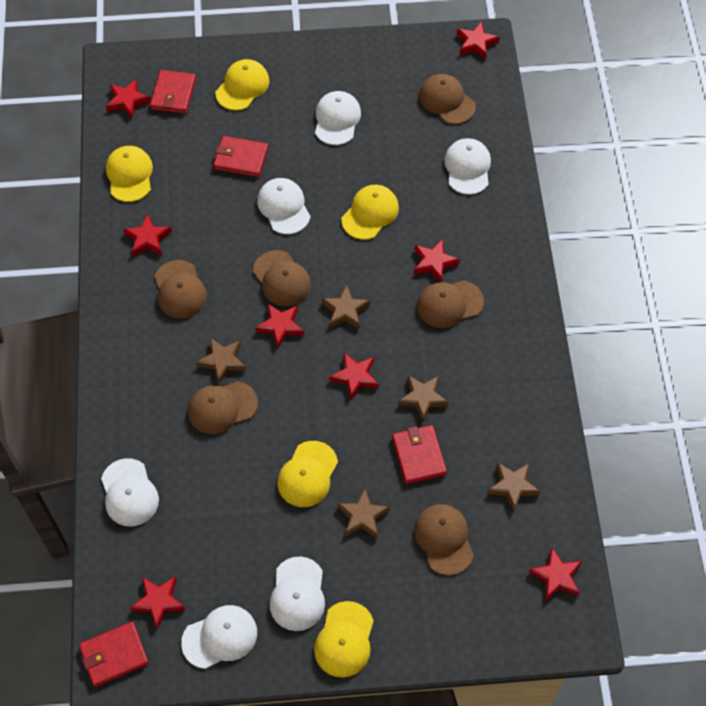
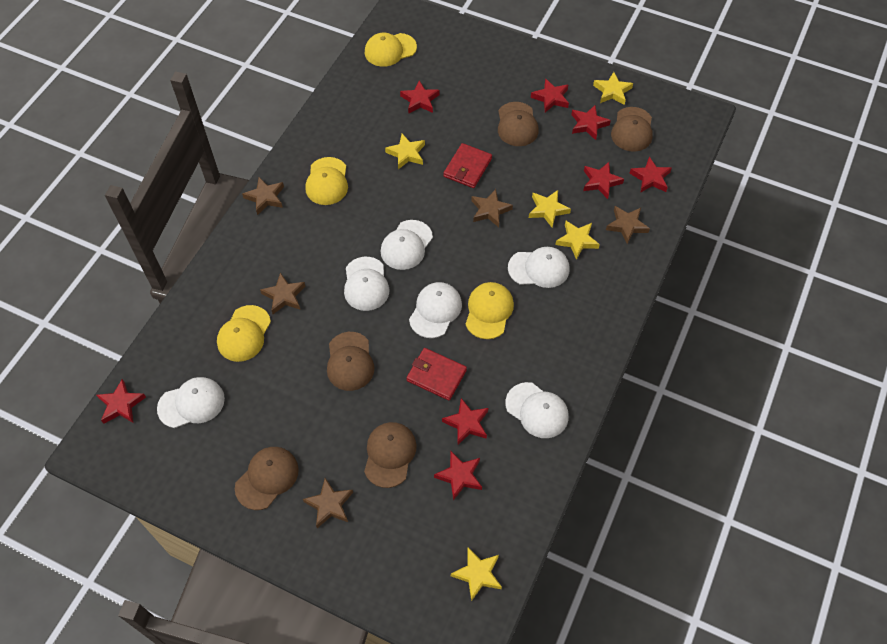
brown cap: [155,260,207,319] [188,381,258,434] [253,250,311,306] [414,504,474,575] [417,280,484,328] [419,74,476,124] = 6 -> [235,447,299,510] [327,332,374,391] [364,422,417,488] [498,102,539,146] [611,107,653,152] = 5
red wallet: [79,622,149,687] [150,70,196,114] [213,136,268,177] [392,425,447,484] = 4 -> [406,348,467,400] [443,143,492,188] = 2
yellow cap: [106,146,153,202] [215,59,269,111] [277,441,338,507] [314,601,374,678] [342,185,399,240] = 5 -> [217,305,271,362] [305,157,348,205] [365,33,417,67] [466,282,514,339] = 4
yellow star: none = 0 -> [385,134,425,169] [451,548,502,601] [529,190,571,227] [555,221,600,260] [593,72,633,105] = 5

